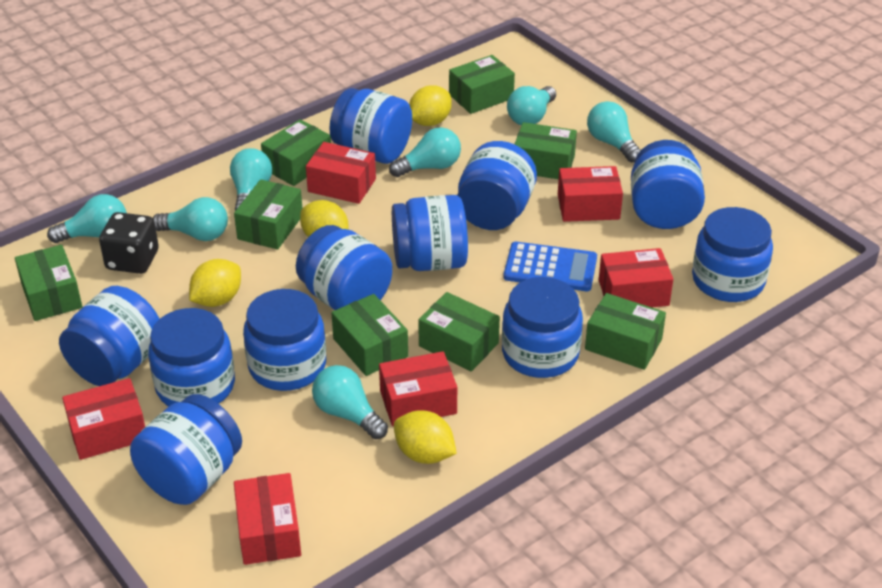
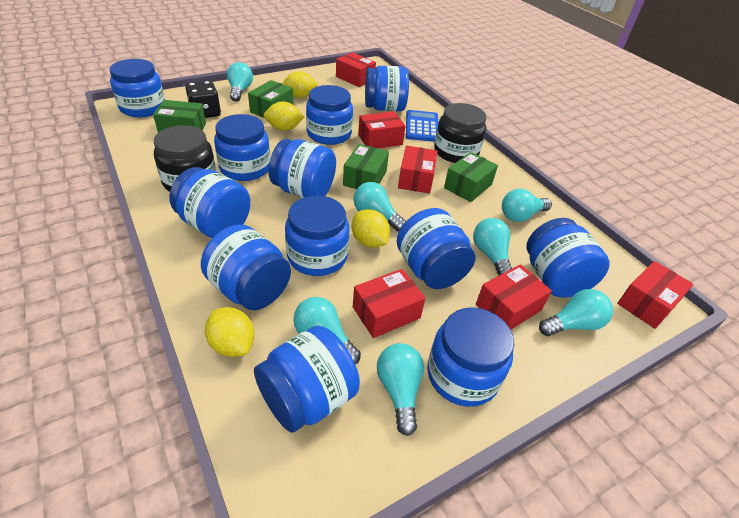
black jar: none = 0 -> [154,125,216,192] [434,103,486,163] = 2
blue jar: [59,286,160,386] [130,394,242,505] [148,308,235,406] [243,289,326,391] [296,225,392,310] [329,88,412,164] [392,195,468,271] [457,141,537,230] [502,277,583,378] [631,140,705,229] [692,207,773,302] = 11 -> [109,59,165,117] [169,167,250,238] [201,224,291,310] [214,114,270,181] [254,326,360,433] [268,139,336,198] [285,195,349,276] [306,85,353,145] [365,66,409,111] [397,208,476,289] [427,307,514,407] [526,218,610,298] = 12
green box: [15,245,82,321] [234,179,302,250] [261,119,331,186] [332,294,408,376] [418,292,500,371] [449,55,515,114] [515,122,577,179] [585,293,666,370] = 8 -> [153,100,206,133] [248,80,294,118] [343,144,389,189] [444,152,498,202] = 4

